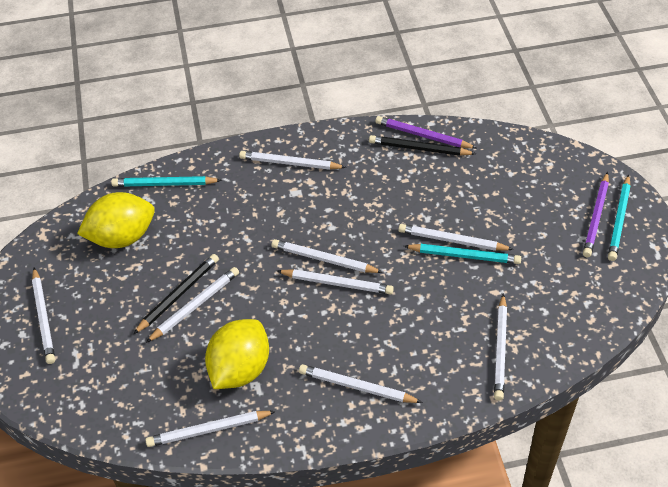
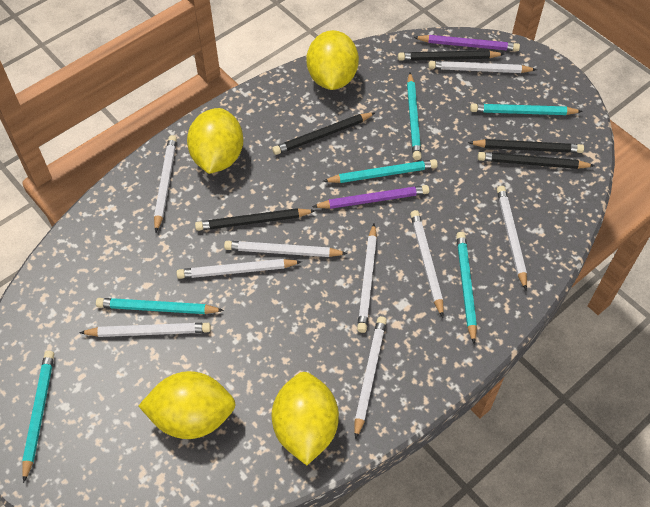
black pencil: [134,254,219,334] [369,135,476,156] = 2 -> [195,208,316,231] [272,112,376,155] [398,50,504,61] [468,139,584,153] [478,152,595,169] = 5
turquoise pencil: [111,176,222,187] [404,244,521,264] [608,175,631,261] = 3 -> [22,351,54,483] [96,298,224,314] [323,159,438,183] [407,73,422,160] [456,232,477,344] [470,104,583,115] = 6
yellow lemon: [77,192,155,248] [205,319,269,389] = 2 -> [139,371,236,439] [187,108,243,174] [271,372,339,465] [306,30,359,90] = 4

